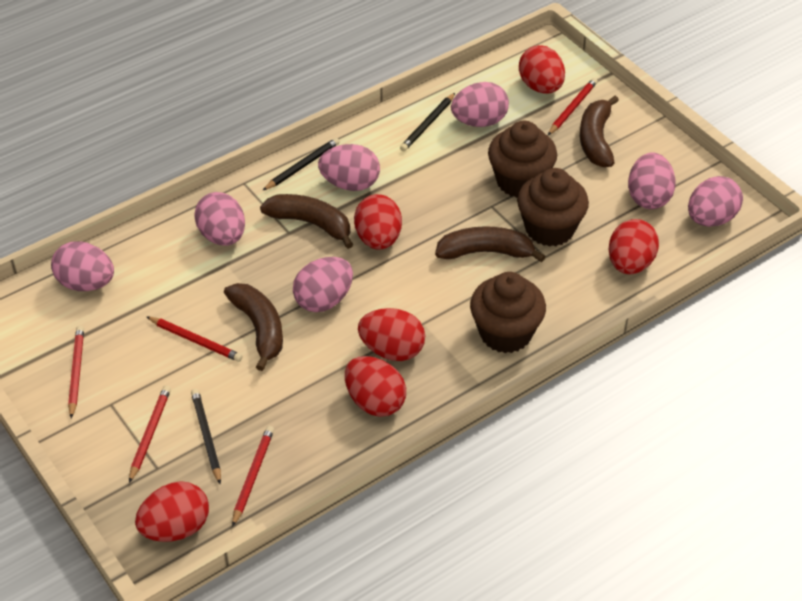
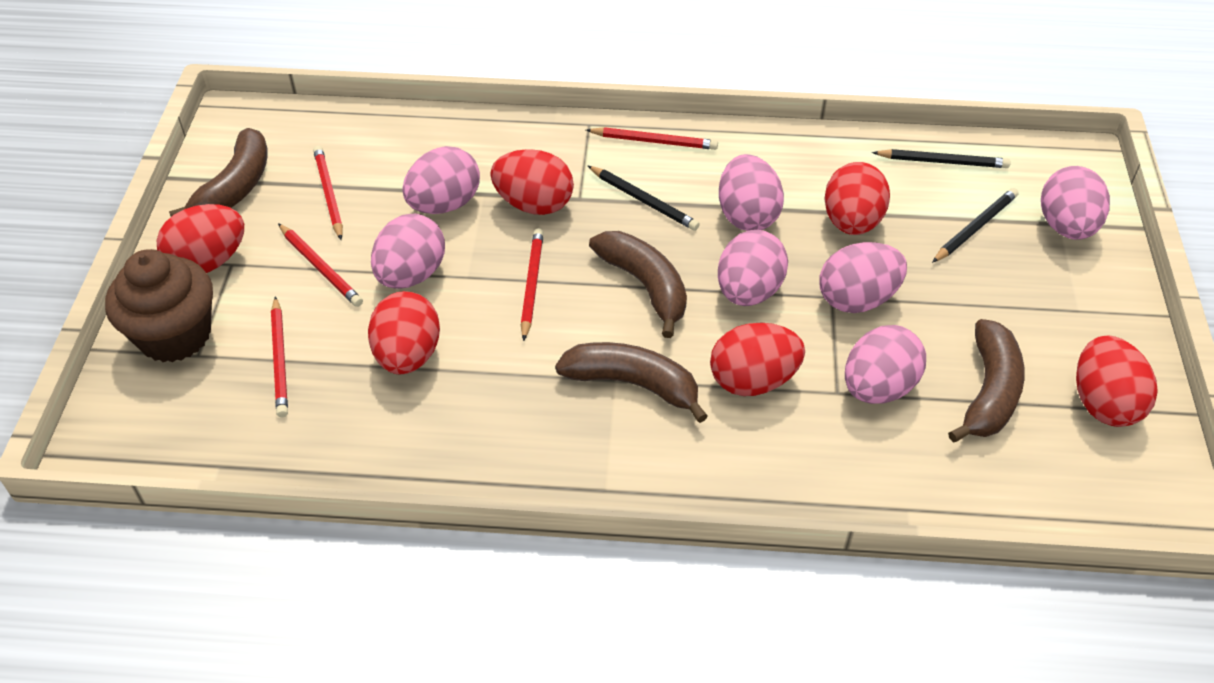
brown cupcake: [470,272,546,353] [488,121,557,198] [517,168,589,247] = 3 -> [105,249,213,362] = 1

